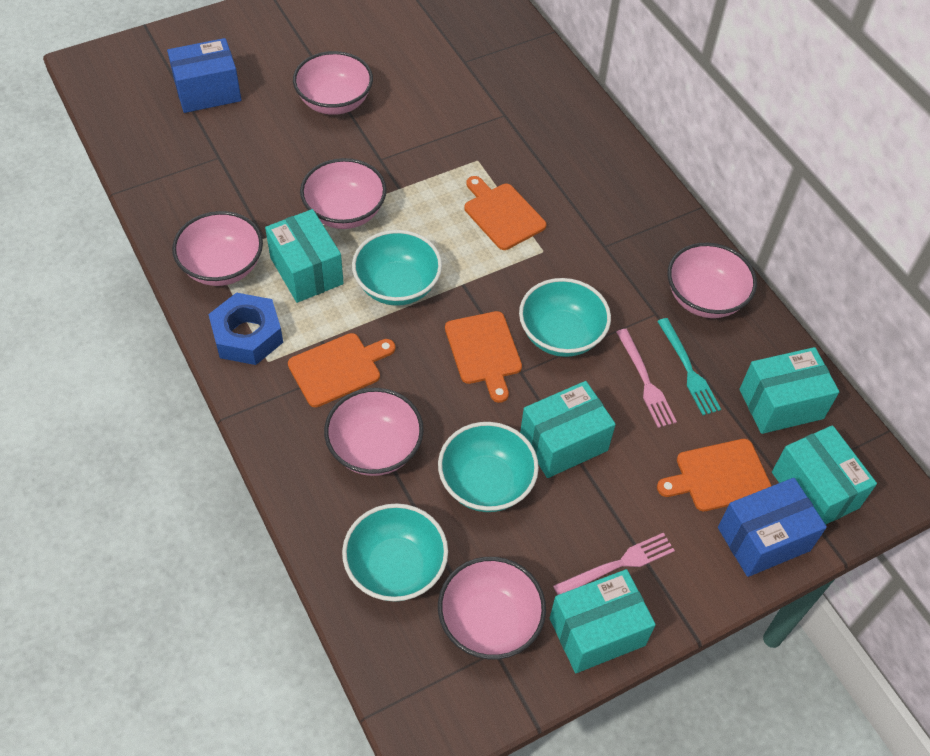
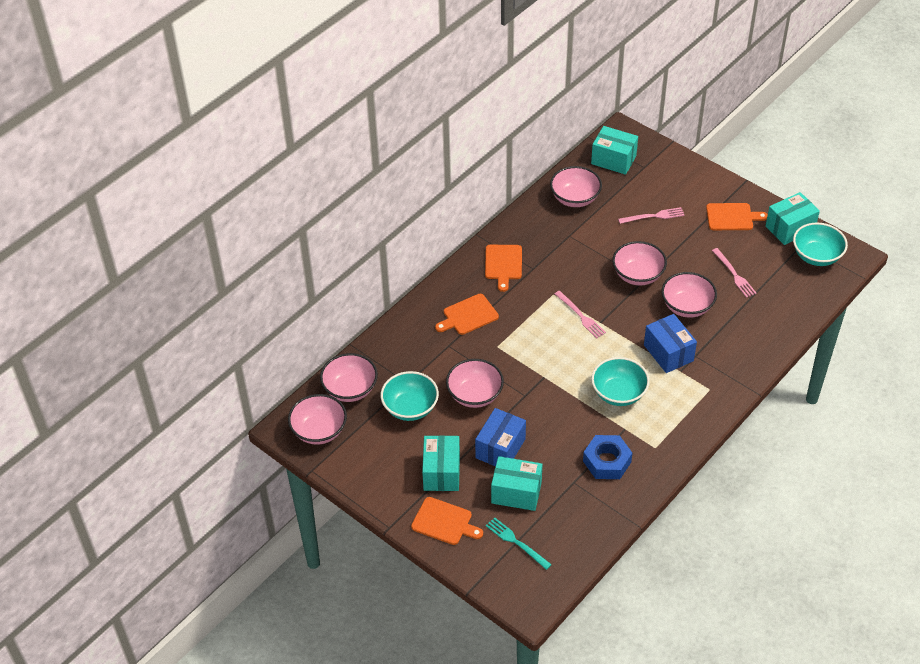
pink fork: [553,533,675,595] [616,329,677,428] = 2 -> [555,291,606,338] [618,207,685,224] [712,248,757,298] = 3
turquoise bowl: [342,503,448,602] [352,230,442,306] [438,422,539,512] [519,278,611,357] = 4 -> [381,371,439,421] [591,357,650,406] [793,223,848,266] = 3
turquoise box: [265,209,344,303] [520,381,616,478] [550,569,656,673] [740,347,839,434] [772,425,877,525] = 5 -> [422,435,460,491] [491,456,543,511] [591,126,638,175] [766,192,820,245] = 4

